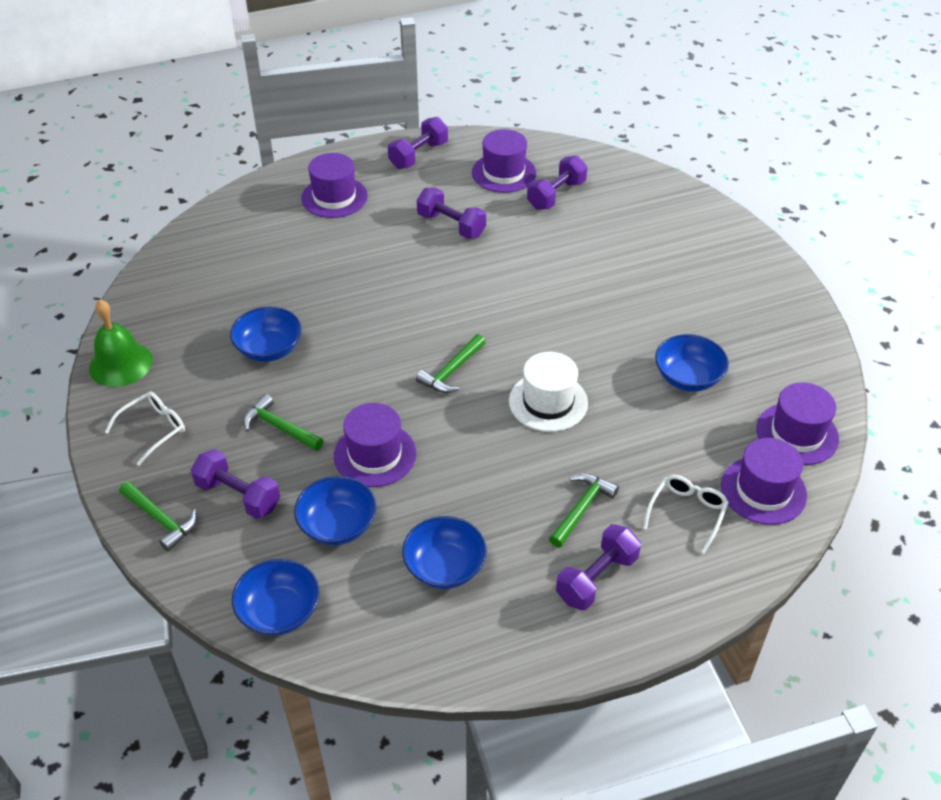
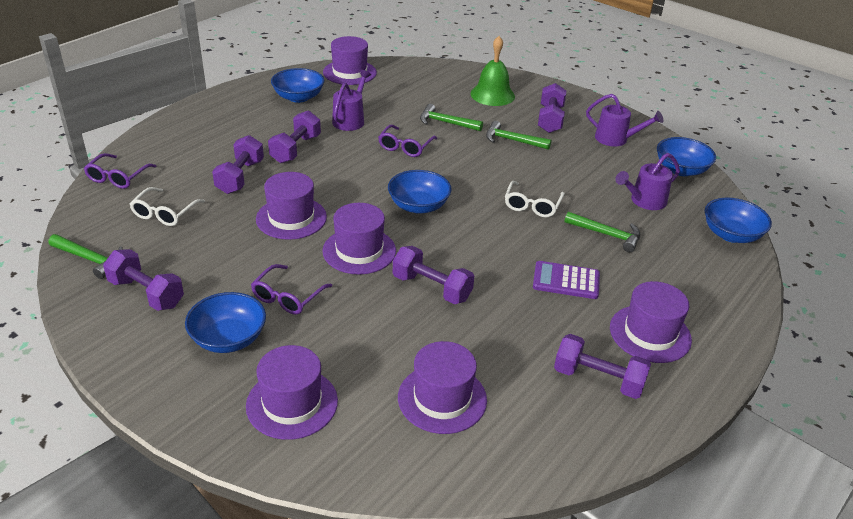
purple calculator: none = 0 -> [533,261,600,299] = 1
purple dumbbell: [191,449,280,519] [388,117,448,169] [417,187,486,239] [527,155,587,210] [556,524,641,610] = 5 -> [103,249,184,311] [212,135,264,194] [268,110,321,163] [393,246,474,304] [538,83,566,133] [554,334,651,399] = 6
purple glasses: none = 0 -> [84,153,157,189] [251,264,332,315] [378,125,437,157] = 3
purple hat: [301,153,368,218] [334,403,416,487] [472,129,536,193] [721,438,807,525] [756,383,839,465] = 5 -> [246,345,338,440] [256,172,327,240] [322,203,396,275] [323,36,377,85] [398,341,487,434] [610,281,692,363] = 6
purple watering can: none = 0 -> [332,70,371,131] [586,94,663,146] [615,153,680,210] = 3
white hat: [509,352,588,432] = 1 -> none = 0

